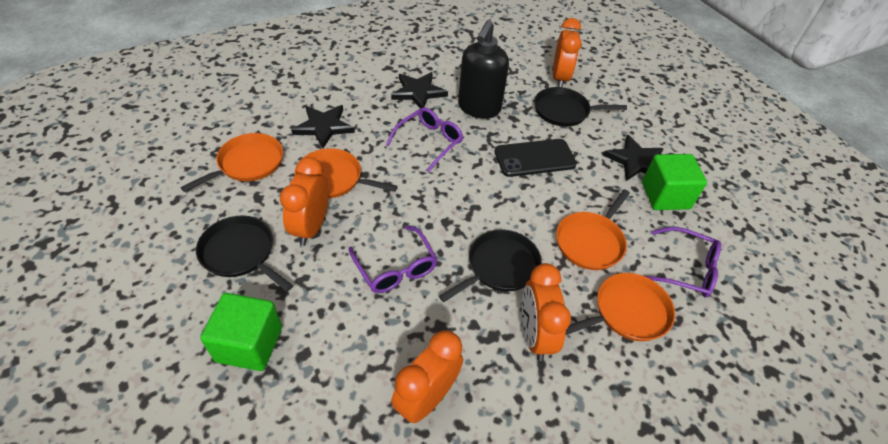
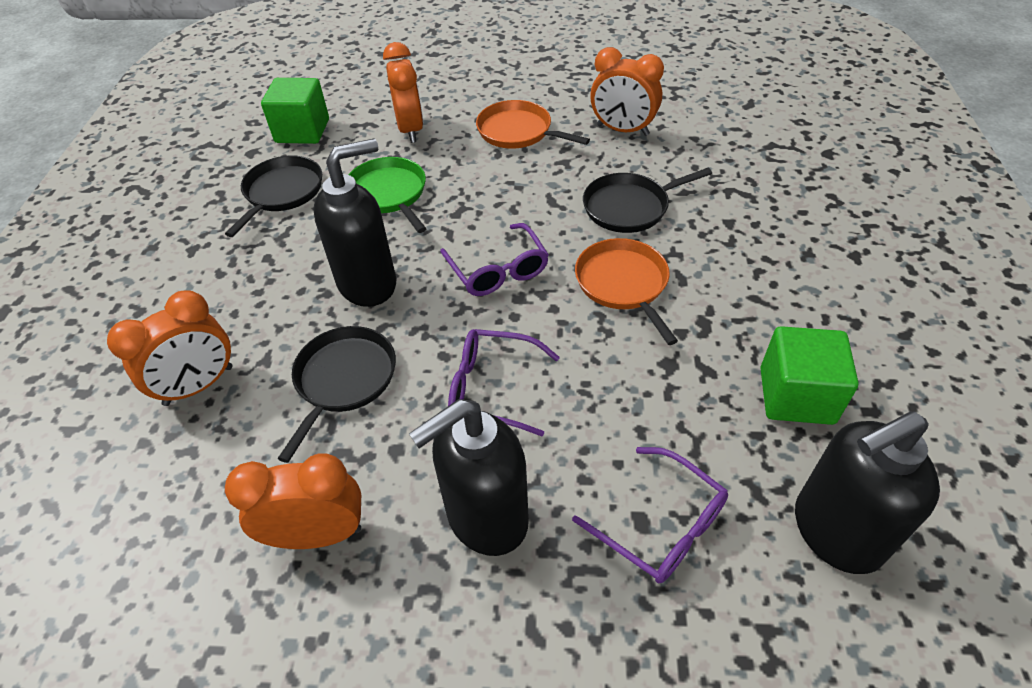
black phone: [495,139,577,177] = 1 -> none = 0
black soap dispenser: [458,20,509,119] = 1 -> [313,139,396,307] [409,399,529,556] [795,411,940,574] = 3
black star: [291,105,355,148] [391,72,448,109] [603,135,664,181] = 3 -> none = 0
green pan: none = 0 -> [349,157,427,233] = 1
orange pan: [180,133,283,192] [294,148,397,198] [556,189,630,270] [566,273,675,341] = 4 -> [476,100,590,149] [575,238,678,345] = 2

